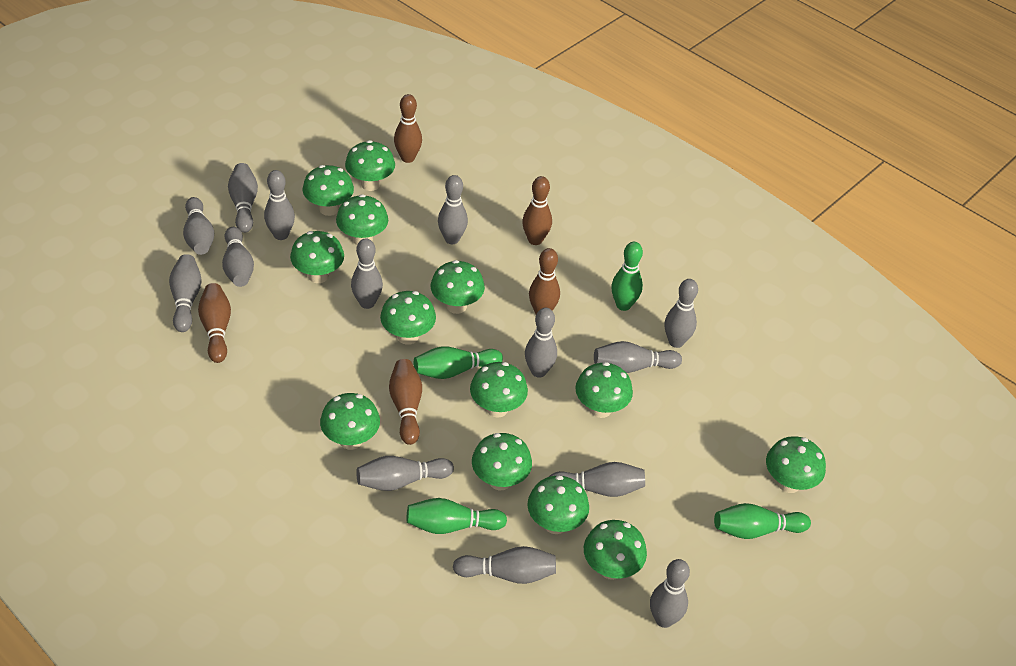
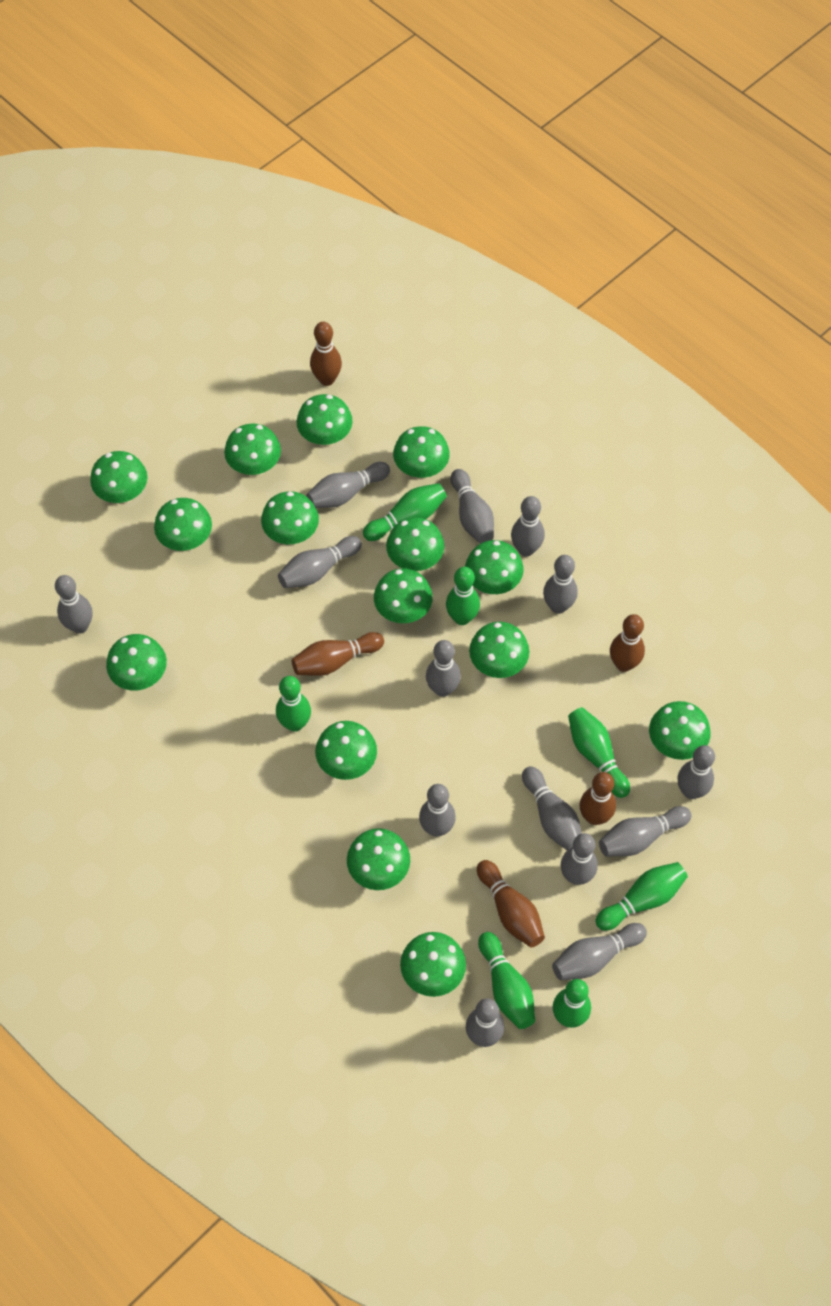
green bowling pin: [406,498,507,534] [414,346,503,379] [611,242,643,311] [714,503,811,539] = 4 -> [276,676,311,732] [363,483,447,541] [446,567,480,625] [478,932,535,1029] [553,979,591,1028] [568,707,630,798] [595,862,688,931] = 7
green mushroom: [290,231,344,283] [303,165,354,216] [320,393,380,450] [336,194,388,245] [345,140,395,191] [380,291,436,345] [431,260,485,314] [470,362,528,418] [472,433,532,491] [527,475,589,534] [575,362,633,418] [584,520,647,580] [766,436,826,493] = 13 -> [90,451,148,504] [106,634,167,691] [154,498,212,551] [224,423,281,477] [261,491,319,545] [297,394,353,447] [315,721,377,780] [347,828,410,890] [374,568,433,623] [386,517,444,571] [393,426,450,480] [400,932,466,997] [465,540,523,594] [469,622,529,678] [649,701,711,760] = 15

